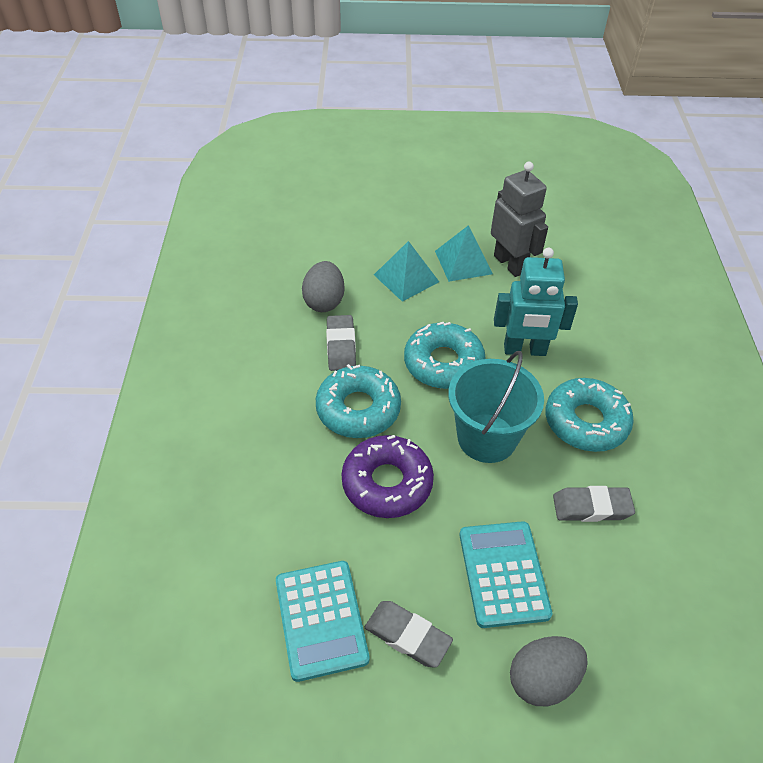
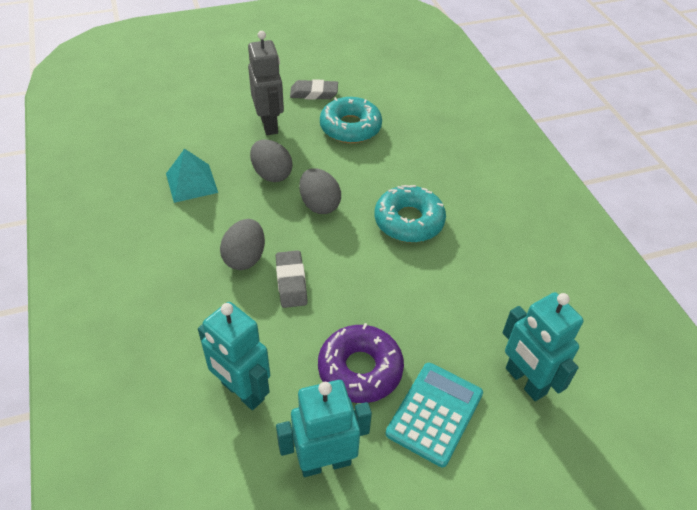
grey egg: [302,261,345,312] [510,636,588,706] = 2 -> [220,219,265,270] [250,139,293,182] [299,168,341,214] = 3
grey eraser: [326,315,356,371] [365,601,453,668] [553,486,635,522] = 3 -> [276,250,308,308] [290,79,338,100] = 2
turquoise bucket: [448,351,544,463] = 1 -> none = 0
turquoise calculator: [276,561,369,682] [460,521,552,628] = 2 -> [386,363,483,467] = 1
turquoise donut: [316,364,401,438] [404,322,486,389] [546,378,634,452] = 3 -> [320,97,382,143] [375,185,446,243] = 2
turquoise pyramid: [374,241,439,302] [435,225,493,282] = 2 -> [166,149,218,203] = 1
turquoise robot: [494,248,578,356] = 1 -> [198,302,270,410] [276,380,372,477] [503,292,584,401] = 3

